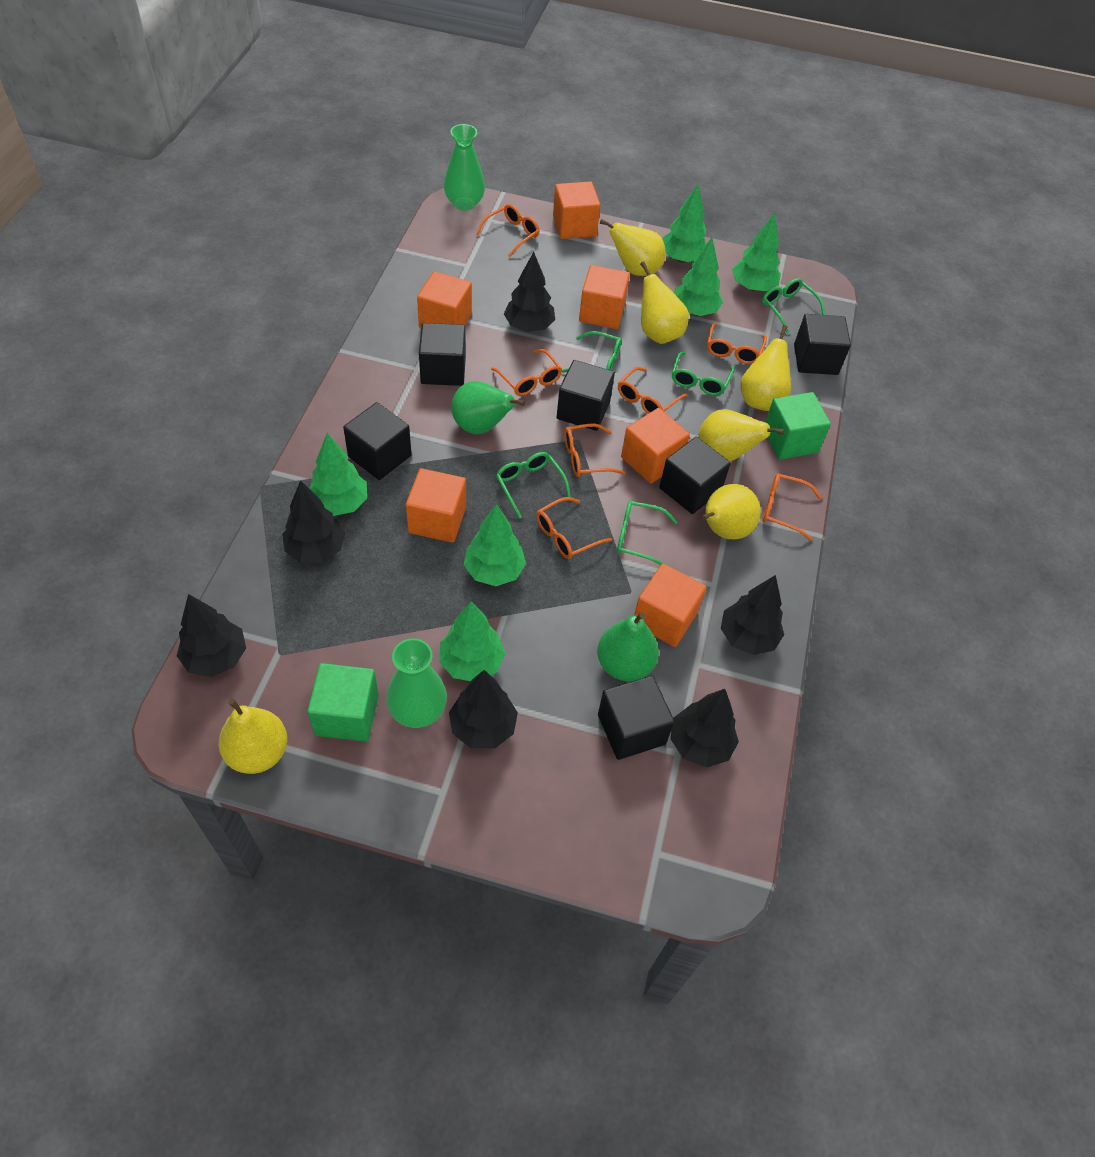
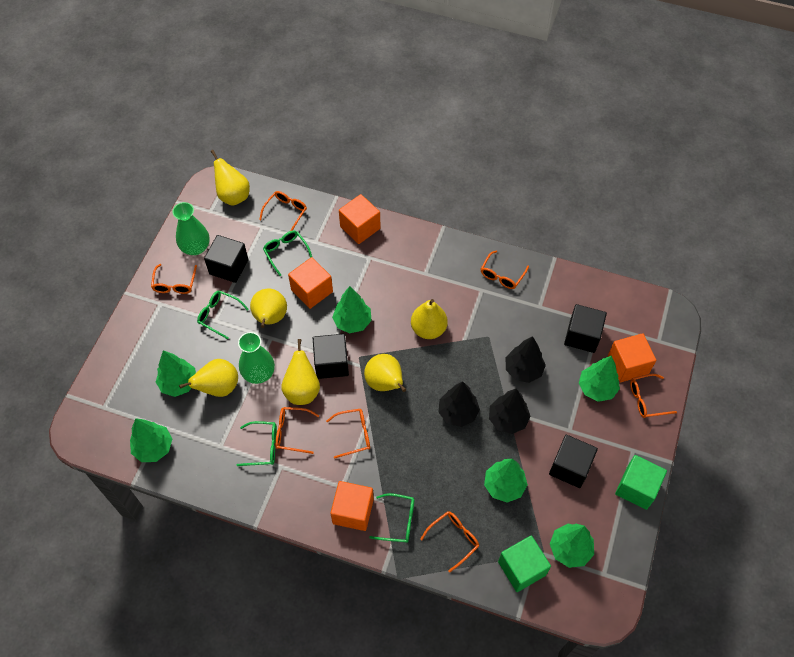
black cube: [343,402,412,480] [419,323,466,386] [557,360,615,431] [598,676,674,760] [659,437,731,514] [794,314,851,375] = 6 -> [204,235,248,283] [313,334,349,379] [549,435,598,488] [564,304,607,353] = 4
black tree: [177,594,246,677] [282,480,345,563] [449,670,518,748] [504,252,555,332] [670,689,739,768] [721,575,784,655] = 6 -> [439,381,480,427] [489,389,531,434] [506,336,546,383] = 3
green glasses: [496,452,571,519] [562,331,622,373] [617,501,677,565] [672,351,734,396] [762,278,825,333] = 5 -> [197,291,249,339] [236,421,277,466] [263,231,312,276] [369,493,415,543] = 4
green pear: [451,381,525,434] [597,612,659,681] = 2 -> none = 0
orange cube: [406,468,466,543] [417,271,472,328] [553,181,600,239] [579,265,630,329] [621,408,690,484] [634,563,707,647] = 6 -> [288,257,333,309] [330,481,374,531] [339,194,381,244] [608,333,656,382] = 4

